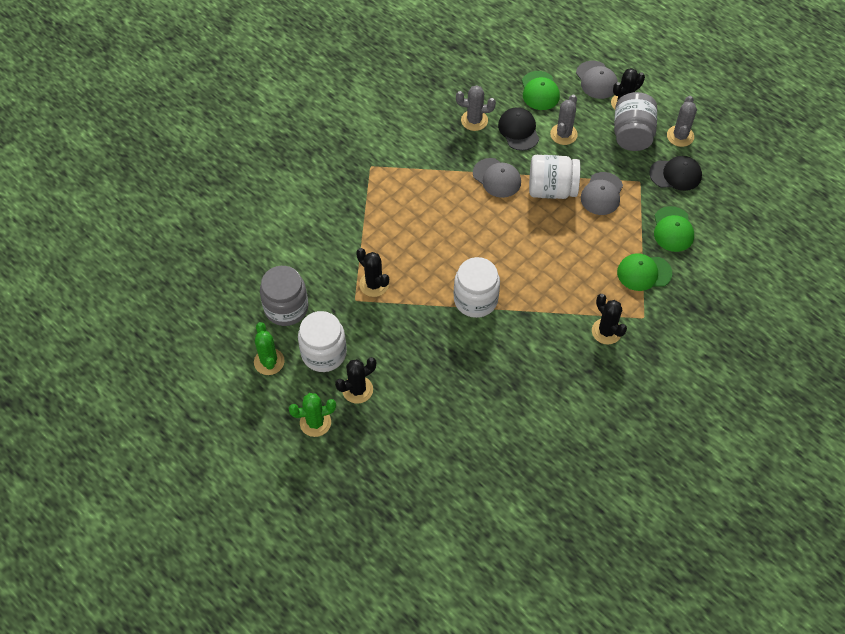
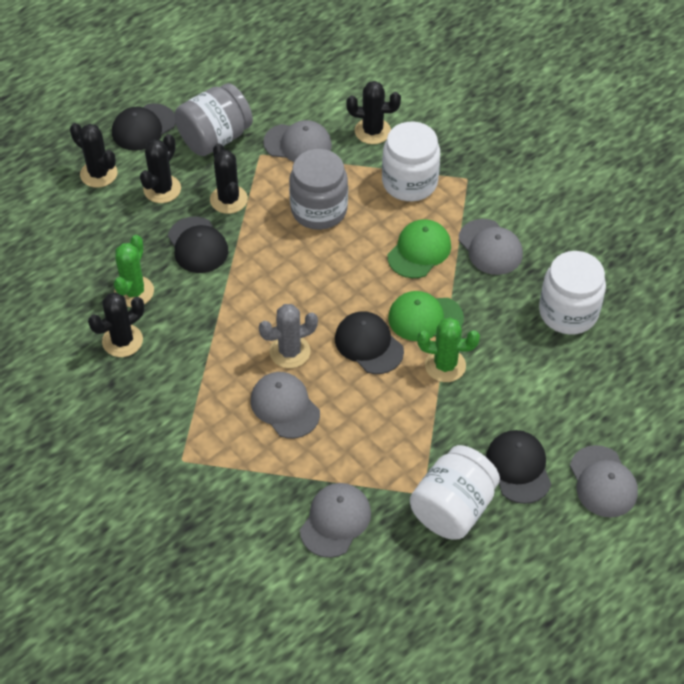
black cactus: [335,357,376,404] [356,248,389,297] [592,294,627,345] [611,68,645,110] = 4 -> [70,123,118,188] [88,292,144,357] [140,134,181,203] [210,143,248,214] [346,81,401,144] = 5
black cap: [498,107,539,151] [649,156,702,191] = 2 -> [112,103,176,151] [168,216,228,273] [335,311,404,374] [486,430,551,504] = 4
green cap: [522,71,560,110] [617,253,672,291] [654,206,694,252] = 3 -> [387,219,451,278] [388,291,464,341] = 2
grey cactus: [456,85,496,131] [550,94,578,145] [667,96,697,147] = 3 -> [259,304,318,368] = 1
grey cap: [473,158,521,198] [576,61,618,99] [581,172,623,215] = 3 -> [250,372,320,439] [263,120,332,162] [300,483,371,558] [459,219,523,275] [570,445,638,518] = 5

